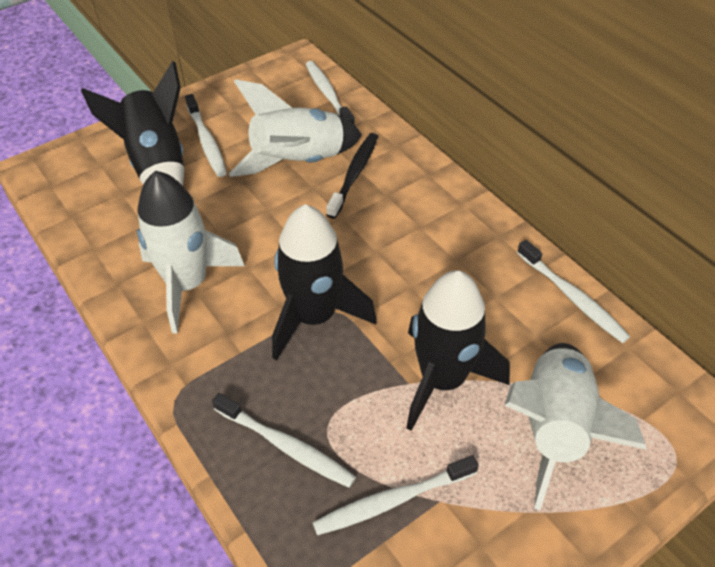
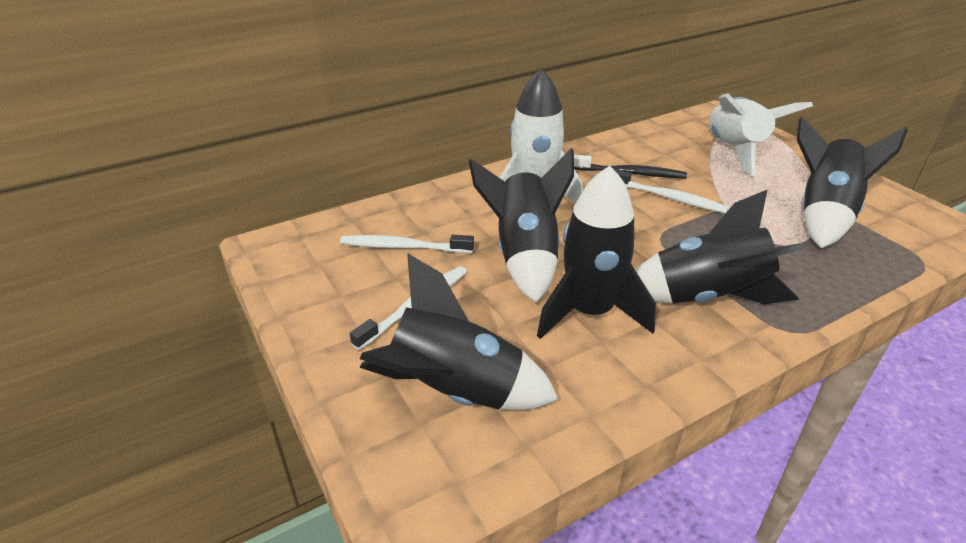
black rocket: [81,61,184,186] [272,204,377,361] [406,270,510,431] = 3 -> [360,254,559,410] [469,148,574,303] [537,166,656,339] [635,190,807,304] [797,117,908,248] = 5
white rocket: [137,170,245,333] [229,79,362,177] [505,343,647,510] = 3 -> [491,68,583,212] [709,93,813,176] = 2
white toothbrush: [185,94,227,177] [212,393,356,488] [306,61,355,125] [312,455,479,535] [517,240,630,343] = 5 -> [340,235,474,253] [350,266,467,350] [613,168,729,213] = 3

